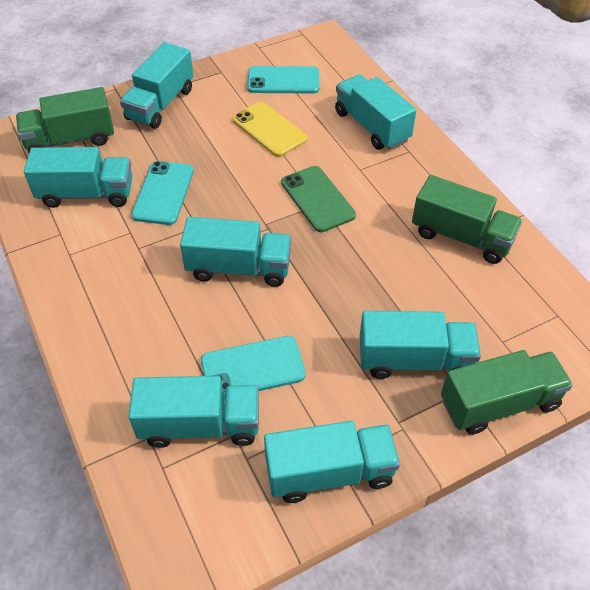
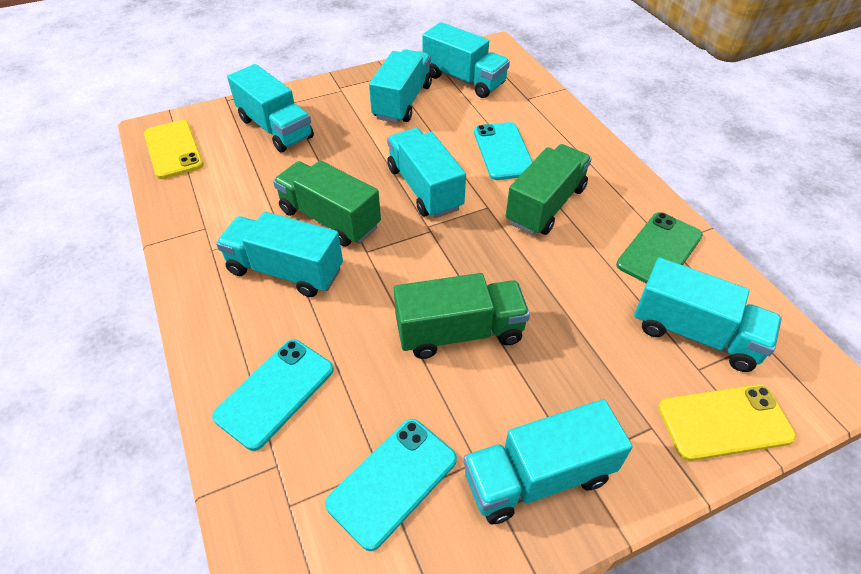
yellow phone: [232,102,308,157] = 1 -> [144,120,204,179] [658,385,796,461] = 2

